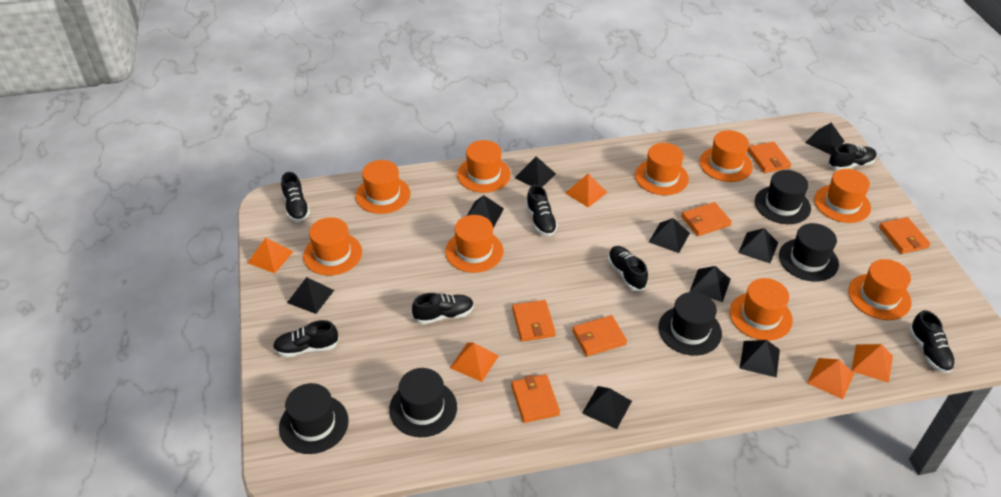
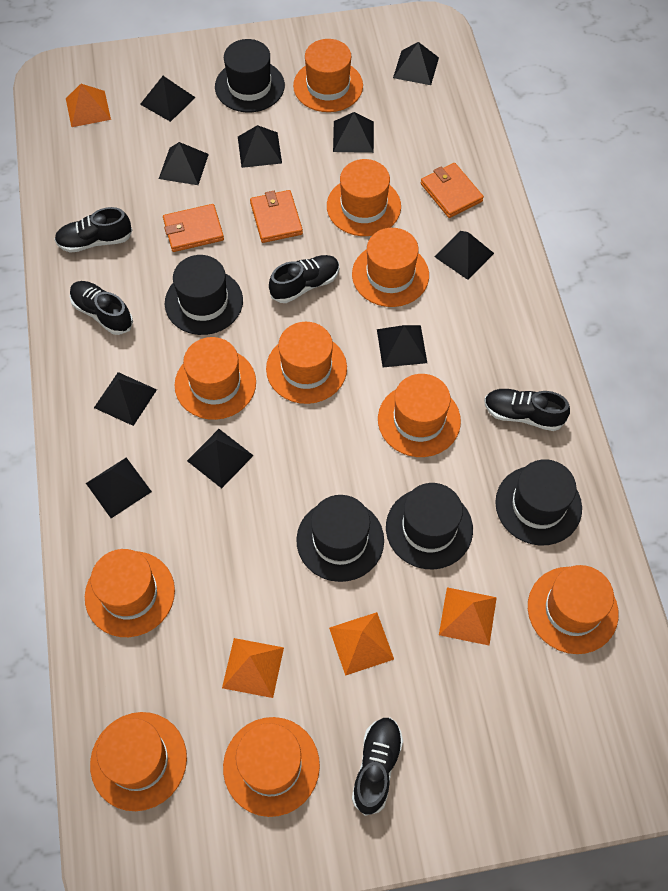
black pyramid: [287,277,334,314] [467,195,504,228] [515,156,556,187] [582,386,632,429] [649,218,690,253] [689,266,731,302] [738,228,778,263] [740,340,780,378] [805,123,844,155] = 9 -> [86,457,152,518] [94,372,157,426] [140,76,196,122] [159,142,209,185] [187,429,254,488] [238,125,282,168] [333,112,374,153] [377,325,427,367] [393,42,439,85] [434,231,494,280] = 10
black shoe: [273,320,339,357] [281,172,310,222] [412,293,474,324] [526,185,558,236] [608,246,648,291] [828,144,877,170] [909,310,955,374] = 7 -> [55,207,132,253] [70,281,133,335] [269,255,340,303] [352,718,403,816] [484,389,570,431] = 5
orange hat: [303,217,362,276] [355,160,410,214] [445,215,503,273] [457,140,511,193] [635,143,689,195] [699,130,753,182] [730,278,793,341] [814,169,871,223] [848,259,911,320] = 9 -> [85,549,175,637] [90,712,187,811] [175,337,256,420] [223,717,320,817] [266,322,347,404] [293,39,363,112] [327,159,401,236] [352,228,429,307] [378,374,461,457] [528,565,619,654] = 10
orange pyramid: [248,238,293,273] [450,342,499,382] [565,173,608,208] [807,358,854,399] [851,344,893,383] = 5 -> [66,84,111,127] [222,638,284,698] [329,612,394,676] [439,587,497,645] = 4
orange wallet: [511,374,560,423] [512,300,556,342] [572,315,627,356] [681,202,732,236] [747,142,791,173] [879,217,931,254] = 6 -> [163,204,224,252] [250,190,303,243] [421,163,484,218] = 3

